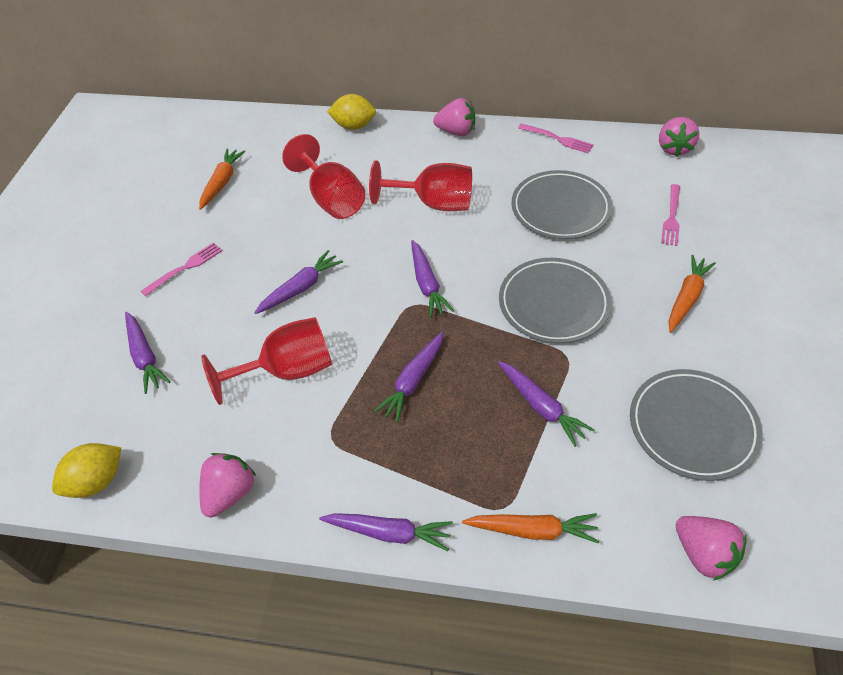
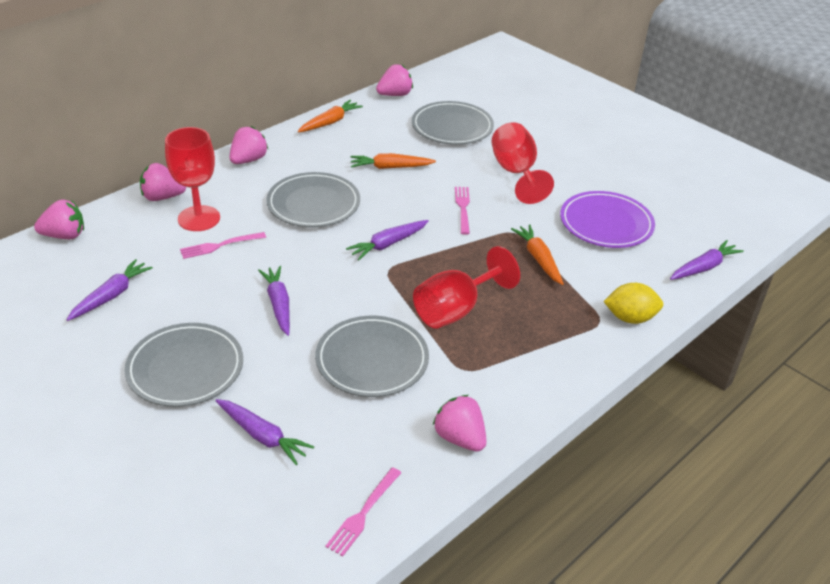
grey plate: [499,258,611,343] [511,170,612,239] [630,369,763,481] = 3 -> [125,323,243,407] [266,172,360,227] [315,316,429,397] [412,101,494,145] = 4
pink strawberry: [199,453,256,517] [433,98,475,136] [659,117,699,157] [676,516,747,581] = 4 -> [34,199,84,239] [140,163,186,201] [229,126,268,164] [376,64,413,96] [433,395,487,452] = 5
purple carrot: [125,312,170,394] [254,250,343,314] [319,513,453,551] [374,332,443,423] [411,240,454,318] [498,361,594,447] = 6 -> [66,259,153,321] [215,399,314,465] [258,266,290,336] [346,220,429,260] [670,240,744,280] = 5
purple plate: none = 0 -> [560,191,655,248] = 1
yellow lemon: [52,443,121,498] [327,94,376,130] = 2 -> [603,283,663,324] = 1

